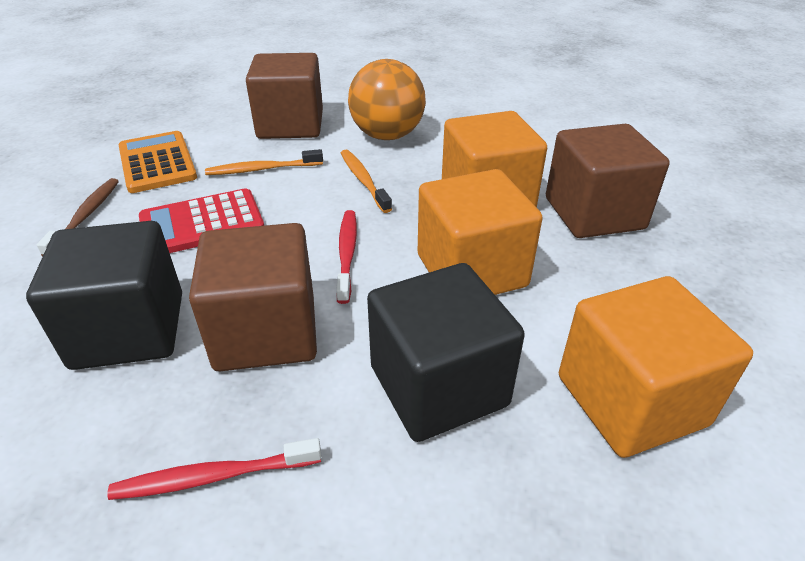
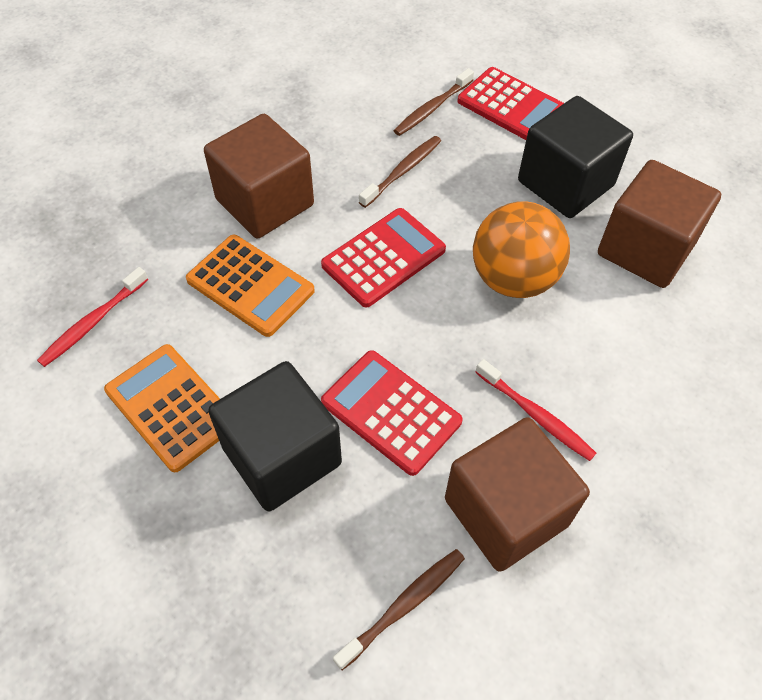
brown toothbrush: [37,178,119,256] = 1 -> [333,549,465,670] [359,136,441,208] [393,68,474,136] = 3
orange calculator: [119,131,197,193] = 1 -> [104,344,220,473] [186,235,315,337] = 2
orange cube: [418,169,543,295] [442,111,547,208] [559,276,753,458] = 3 -> none = 0
orange toothbrush: [205,149,323,175] [341,150,392,213] = 2 -> none = 0
red calculator: [139,188,264,253] = 1 -> [321,208,446,307] [321,350,463,476] [457,67,564,140] = 3

